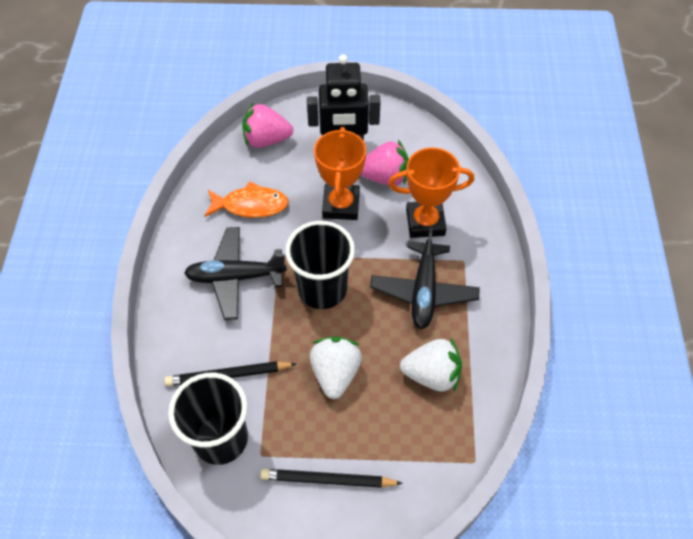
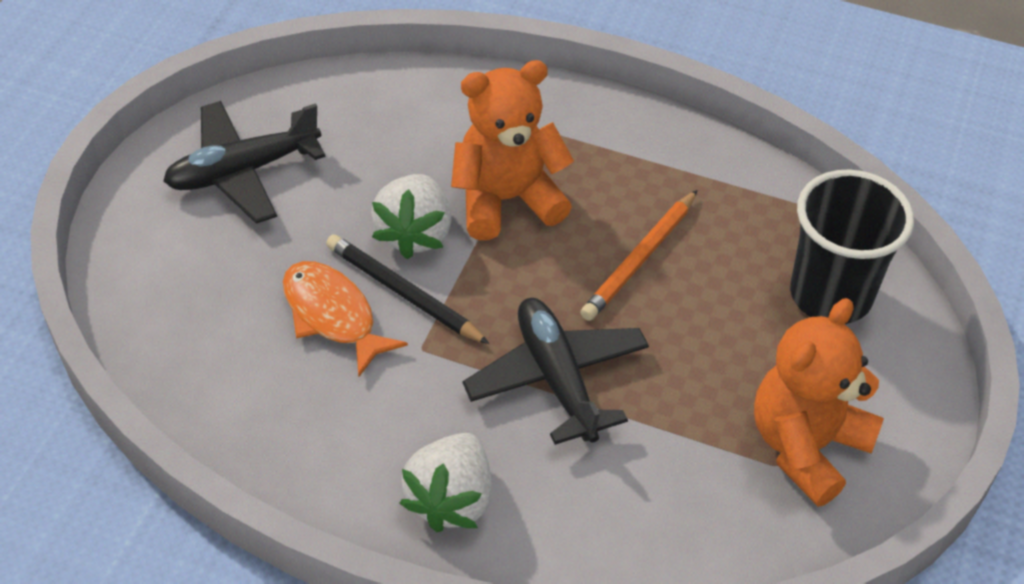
black cup: [168,373,248,465] [285,221,355,309] = 2 -> [790,169,914,324] = 1
black pencil: [164,361,297,386] [260,469,403,488] = 2 -> [326,234,490,344] = 1
black robot: [307,54,381,141] = 1 -> none = 0
orange pencil: none = 0 -> [580,190,698,321] = 1
orange teddy bear: none = 0 -> [451,60,574,240] [754,298,884,507] = 2
orange trophy: [314,127,366,220] [388,148,474,238] = 2 -> none = 0
pink strawberry: [242,103,293,148] [361,140,409,186] = 2 -> none = 0

